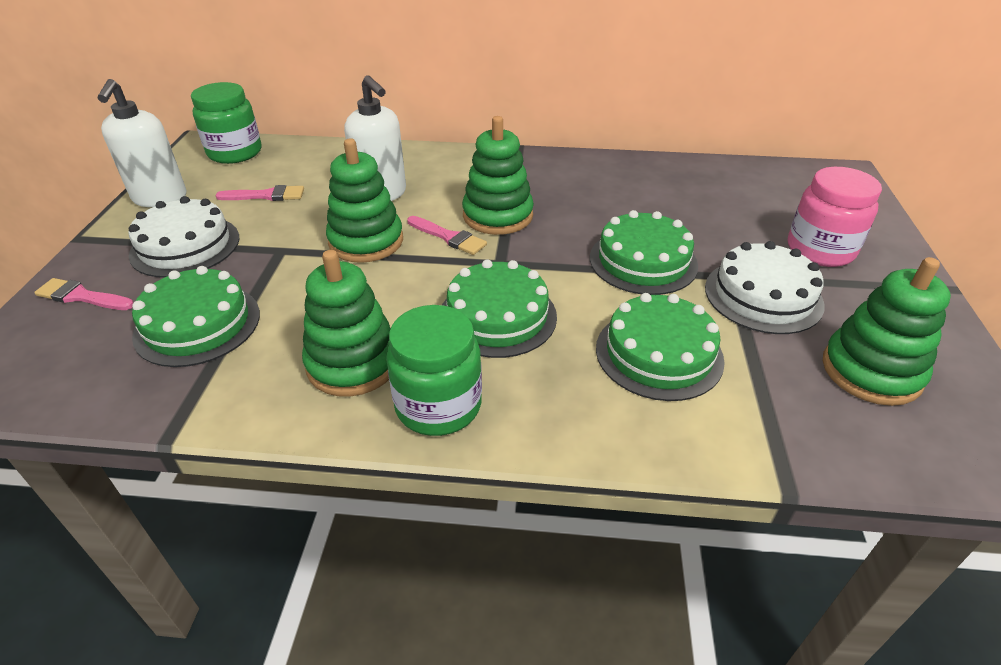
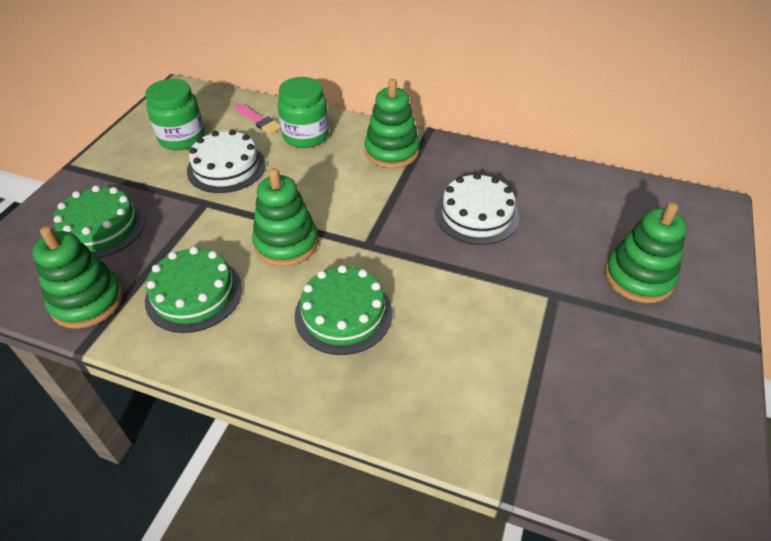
green cake: [132,266,260,367] [442,259,557,358] [590,210,698,295] [596,293,725,401] = 4 -> [54,185,145,258] [145,247,242,333] [294,265,392,355] = 3
pink brush: [34,278,134,310] [215,185,304,201] [407,216,487,255] = 3 -> [234,103,281,134] = 1
pink jar: [788,167,882,267] = 1 -> none = 0
white soap dispenser: [97,79,186,207] [344,75,406,201] = 2 -> none = 0

